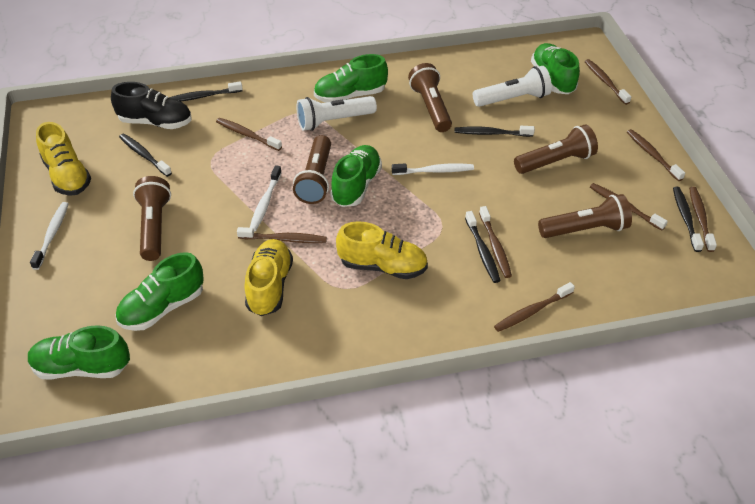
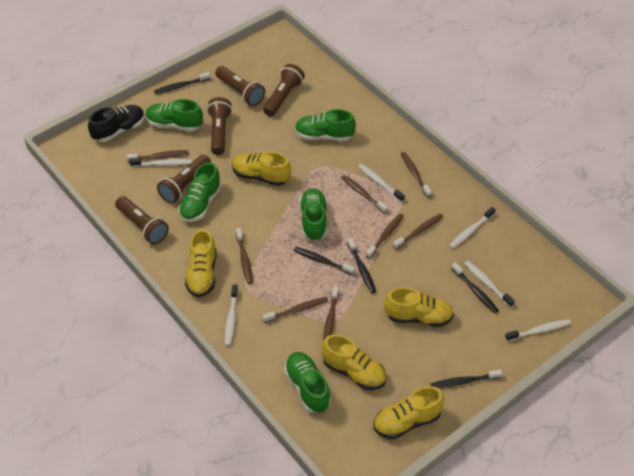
white flashlight: [297,96,377,131] [473,66,552,107] = 2 -> none = 0
white toothbrush: [30,202,69,270] [250,165,282,231] [392,163,474,175] = 3 -> [129,158,192,167] [225,284,238,346] [358,164,405,202] [449,207,496,249] [464,261,515,307] [505,319,571,341] = 6
yellow shoe: [36,122,91,196] [245,239,293,316] [336,221,428,279] = 3 -> [185,229,217,297] [232,152,291,186] [321,334,386,390] [374,386,444,439] [384,287,454,327] = 5

